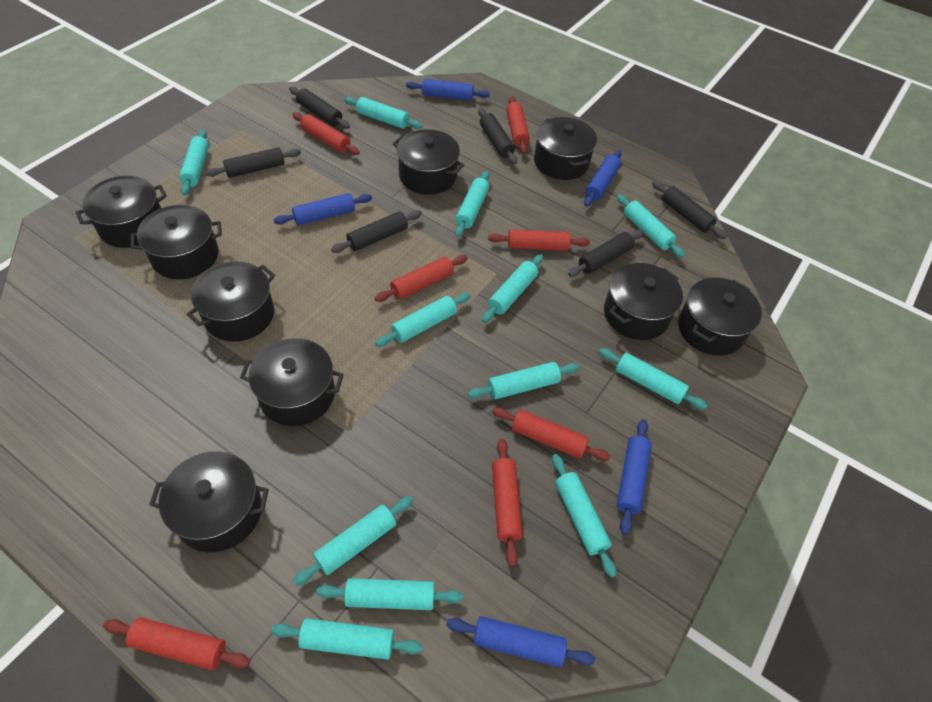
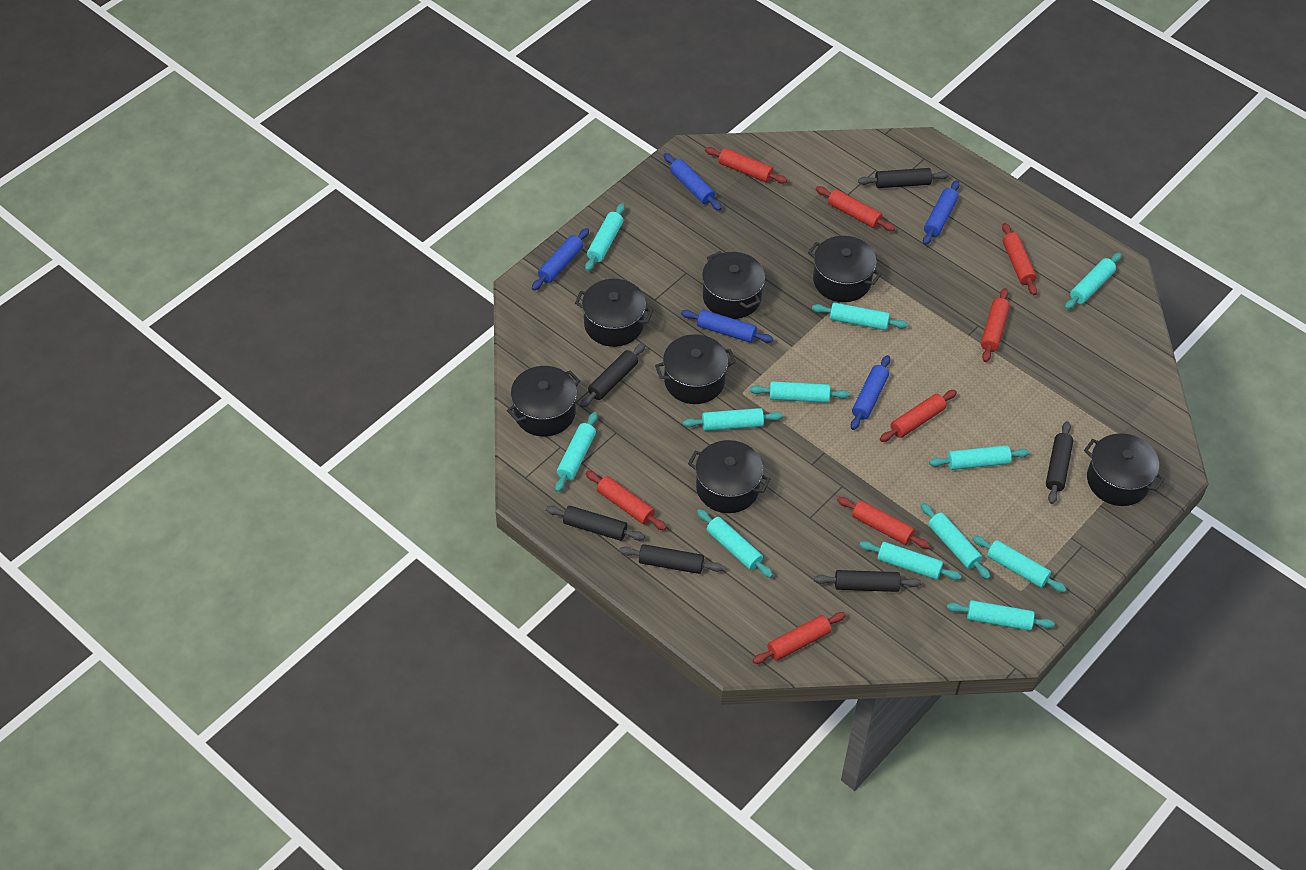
black pot: [76,176,167,248] [130,205,222,280] [149,451,269,552] [186,261,275,342] [240,338,344,426] [393,129,464,195] [534,117,597,180] [604,263,683,340] [678,278,762,356] = 9 -> [507,366,580,437] [575,279,653,347] [655,334,736,404] [688,440,770,513] [702,251,765,319] [808,236,882,302] [1084,433,1165,506] = 7
red rolling pin: [103,617,250,670] [292,112,360,155] [375,255,468,302] [488,229,590,251] [492,407,610,461] [492,439,523,567] [506,96,530,154] = 7 -> [586,471,667,530] [705,147,787,184] [753,612,846,664] [816,186,895,231] [837,497,930,549] [880,390,957,442] [981,288,1010,362] [1002,223,1037,295] = 8

